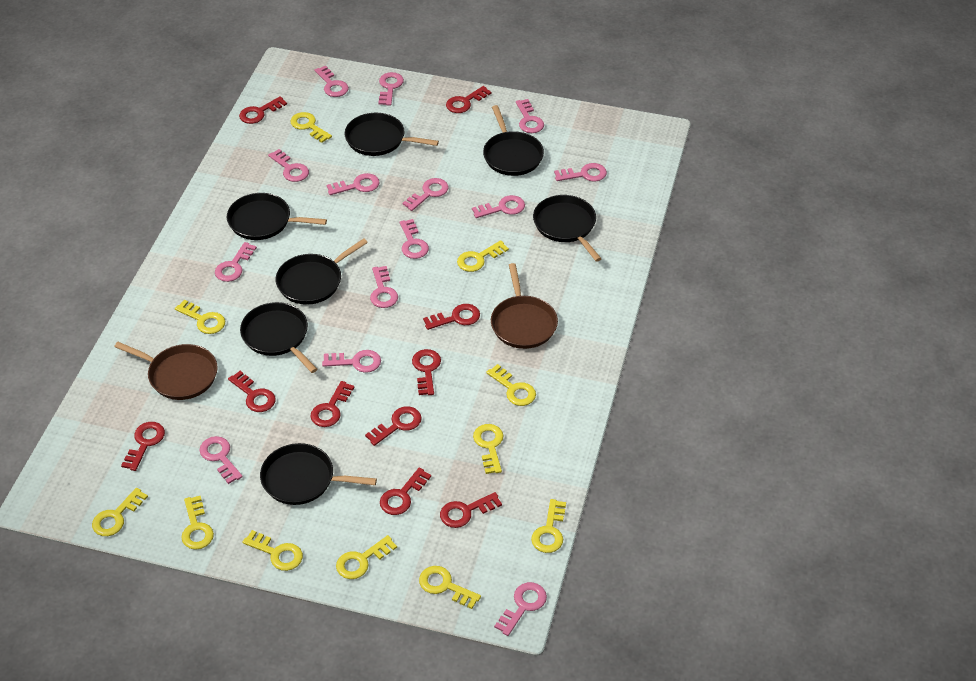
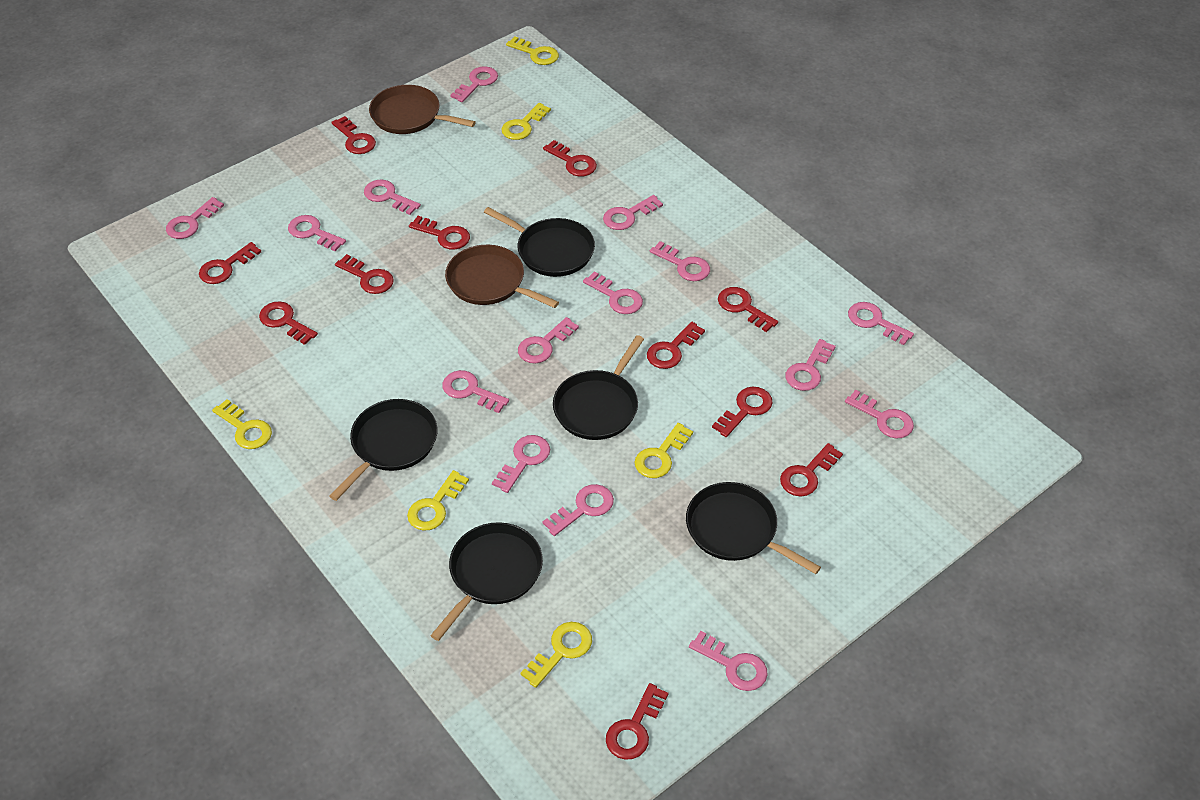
black pan: [227,193,327,240] [240,302,318,373] [260,443,377,505] [276,238,368,305] [344,113,439,156] [483,105,544,176] [533,195,602,262] = 7 -> [329,399,437,501] [430,522,543,641] [484,207,595,277] [553,335,644,440] [686,482,821,574] = 5
pink key: [199,436,243,484] [215,242,257,282] [268,149,309,182] [315,65,349,97] [322,350,381,373] [327,173,380,195] [370,266,398,308] [379,72,404,106] [399,219,429,259] [402,178,449,211] [472,195,525,218] [494,582,547,636] [516,99,544,133] [554,163,607,182] = 14 -> [166,197,224,239] [288,215,346,251] [364,179,421,215] [442,370,509,413] [450,67,498,102] [492,435,550,493] [518,317,579,363] [543,484,614,536] [583,271,643,314] [603,195,663,230] [650,241,710,281] [689,631,768,691] [785,339,836,391] [845,389,914,438] [848,302,914,345] = 15
red key: [121,422,165,471] [228,371,276,412] [239,96,287,124] [311,381,354,427] [365,406,422,446] [380,468,431,515] [412,349,441,395] [423,304,480,330] [440,492,502,528] [446,86,491,113] = 10 -> [199,242,261,284] [259,301,318,345] [331,116,376,154] [335,254,394,294] [409,216,470,250] [543,140,597,177] [606,683,668,760] [647,321,705,369] [712,387,773,437] [718,287,778,332] [780,443,843,497] = 11
yellow key: [92,488,148,536] [175,300,225,334] [182,496,214,550] [243,530,303,571] [291,112,332,143] [336,535,397,579] [419,566,481,609] [457,240,509,272] [473,424,504,474] [486,364,536,406] [531,499,566,553] = 11 -> [212,399,272,449] [407,470,469,531] [501,103,551,140] [506,36,559,65] [520,622,592,688] [634,423,693,478] = 6

